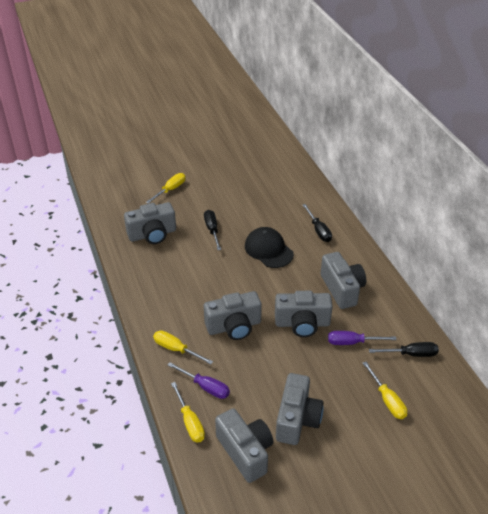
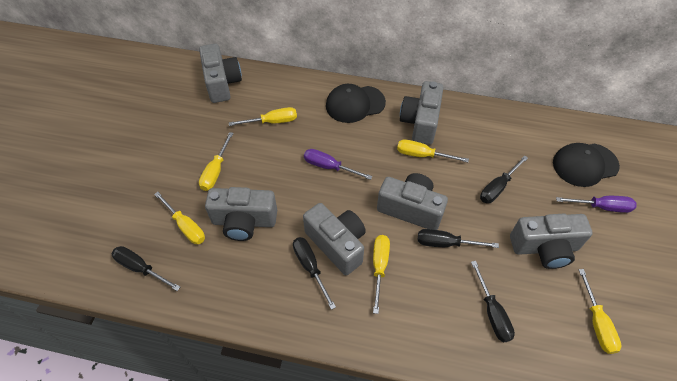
black cap: [245,227,294,268] = 1 -> [326,84,386,123] [553,143,620,187] = 2
black screwdriver: [204,210,221,250] [303,204,332,242] [369,342,439,357] = 3 -> [112,246,180,291] [293,237,336,310] [418,229,499,248] [471,261,515,342] [480,155,528,203] = 5
yellow screwdriver: [146,173,186,204] [153,330,213,364] [171,382,205,442] [363,362,407,419] = 4 -> [154,192,205,244] [199,132,234,191] [229,107,297,126] [373,235,390,314] [397,139,469,162] [579,269,621,354] = 6

